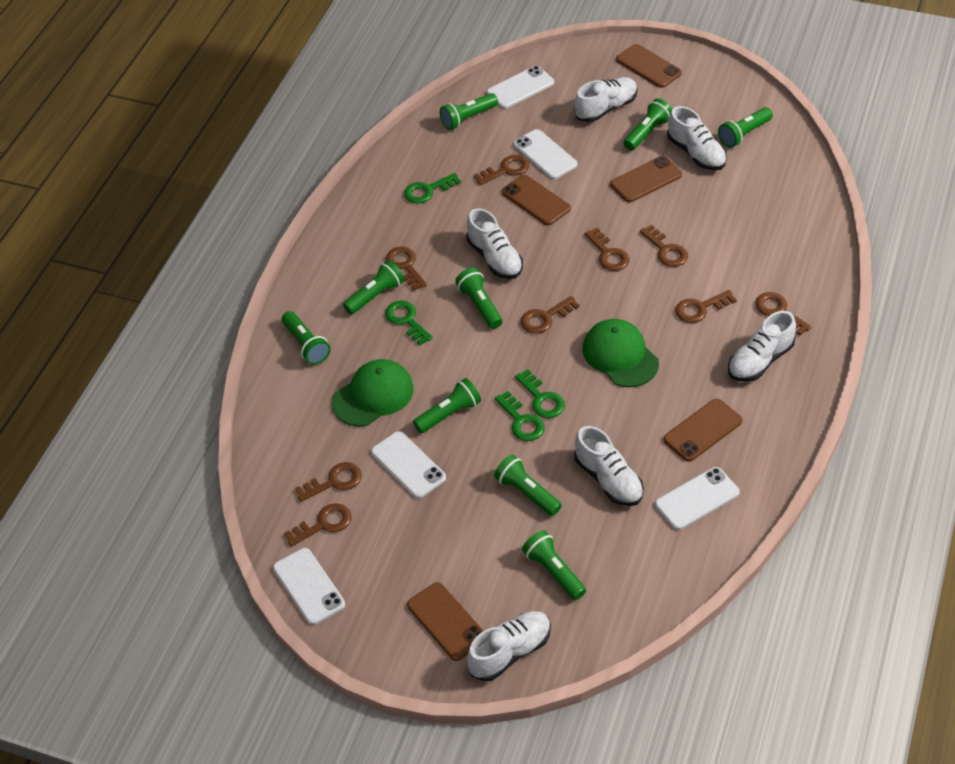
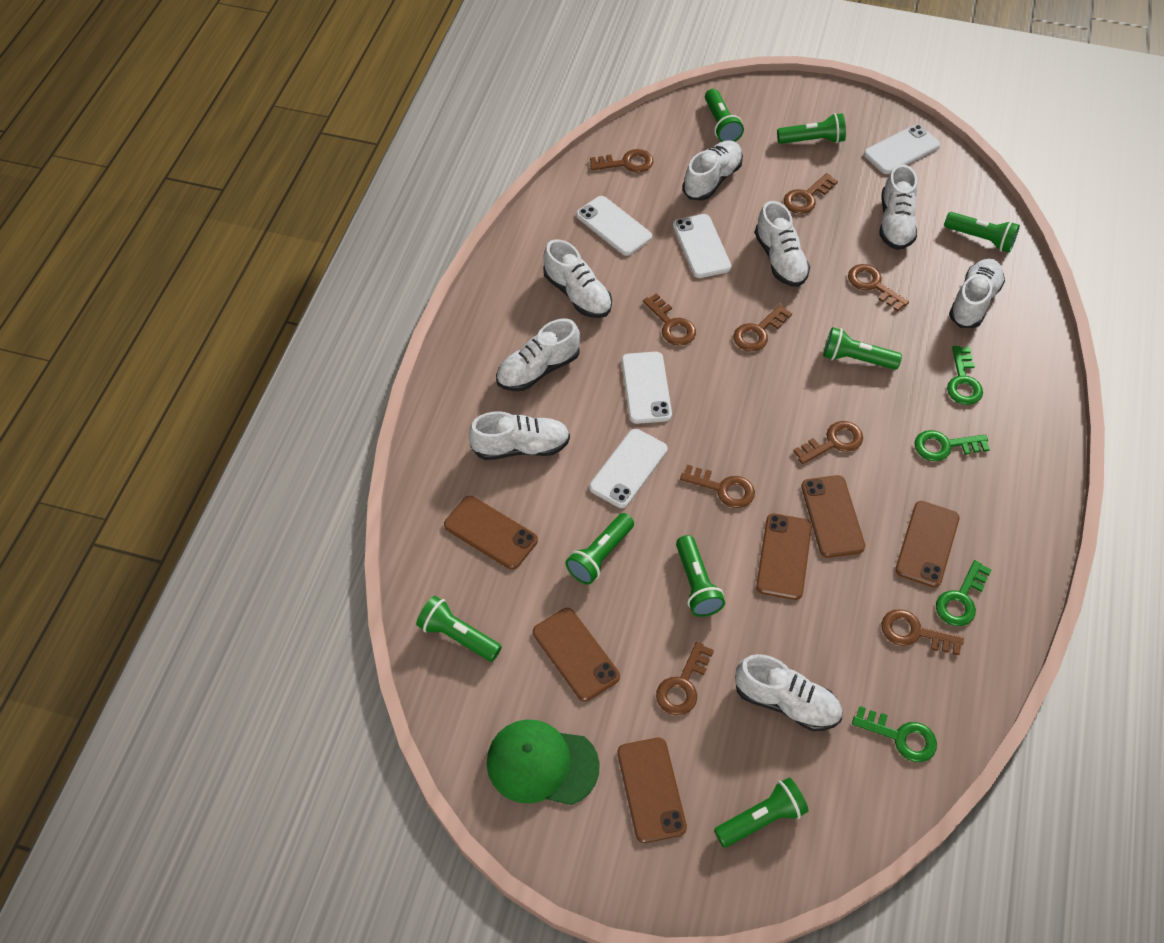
brown phone: [407,582,483,661] [502,175,571,225] [610,156,682,202] [616,44,682,88] [663,399,743,462] = 5 -> [444,496,538,569] [533,608,620,702] [617,738,687,843] [756,513,812,600] [801,475,865,558] [895,501,959,588] = 6
green cap: [332,359,414,427] [583,319,659,387] = 2 -> [487,719,600,805] = 1
green flashlight: [282,311,331,365] [343,260,404,315] [413,378,481,433] [440,93,498,130] [455,268,502,329] [494,455,562,516] [522,530,586,600] [624,98,672,150] [718,107,773,147] = 9 -> [416,596,502,662] [565,513,634,584] [676,535,725,617] [705,89,744,142] [714,778,809,847] [777,113,846,144] [823,327,902,370] [944,212,1020,253] = 8
white shoe: [466,208,523,279] [467,611,551,681] [574,77,638,122] [574,426,644,506] [667,106,727,171] [728,311,796,382] = 6 -> [469,411,570,460] [496,318,580,391] [543,239,612,318] [683,140,743,201] [735,654,842,731] [755,201,810,287] [880,164,917,250] [949,259,1005,328] = 8

